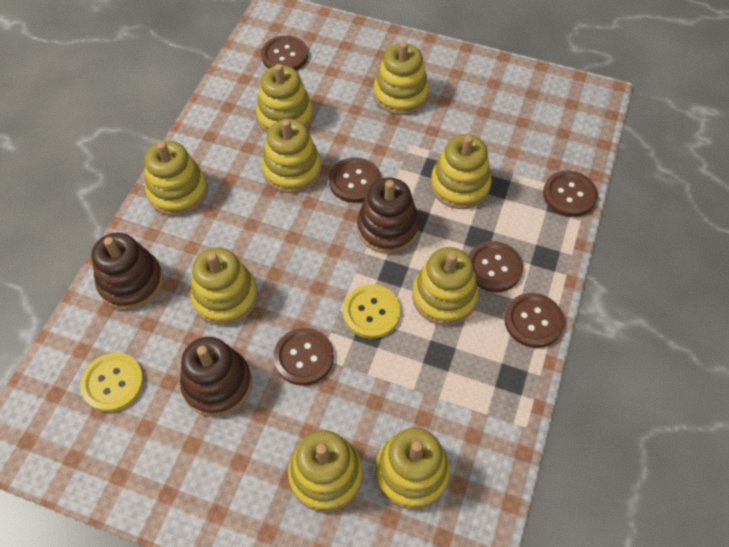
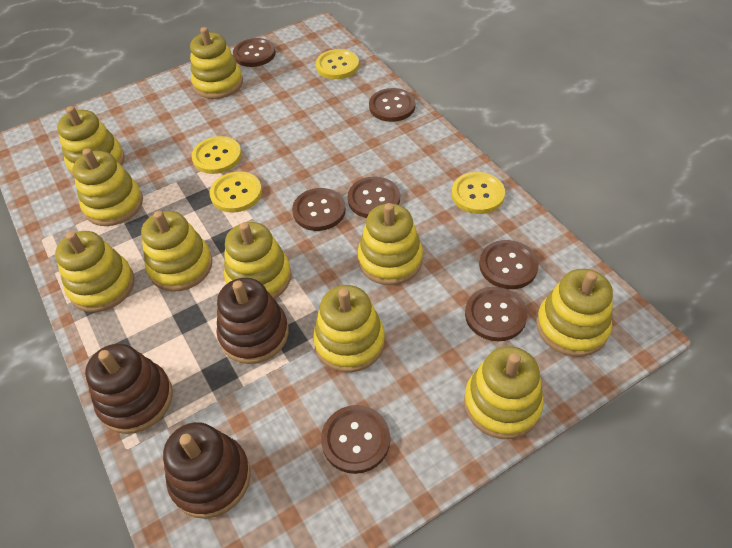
brown button: [261,35,308,70] [274,328,334,386] [329,157,381,203] [469,241,523,292] [504,293,564,348] [543,171,598,217] = 6 -> [233,38,276,67] [292,188,346,231] [321,405,390,474] [348,177,400,218] [369,88,415,122] [465,287,528,341] [479,240,539,289] = 7
yellow button: [80,353,144,412] [343,284,401,339] = 2 -> [192,136,242,174] [209,171,262,213] [316,49,359,79] [452,172,505,214] = 4
yellow stacking toy: [145,141,208,216] [190,247,258,325] [256,64,313,133] [262,119,322,193] [288,430,363,512] [374,41,429,115] [375,428,450,509] [412,247,479,325] [431,134,492,209] = 9 -> [55,231,134,312] [57,106,125,178] [73,148,143,226] [141,211,213,292] [190,27,243,99] [224,222,291,299] [313,285,385,373] [357,203,423,285] [464,346,544,439] [536,269,613,357] = 10

